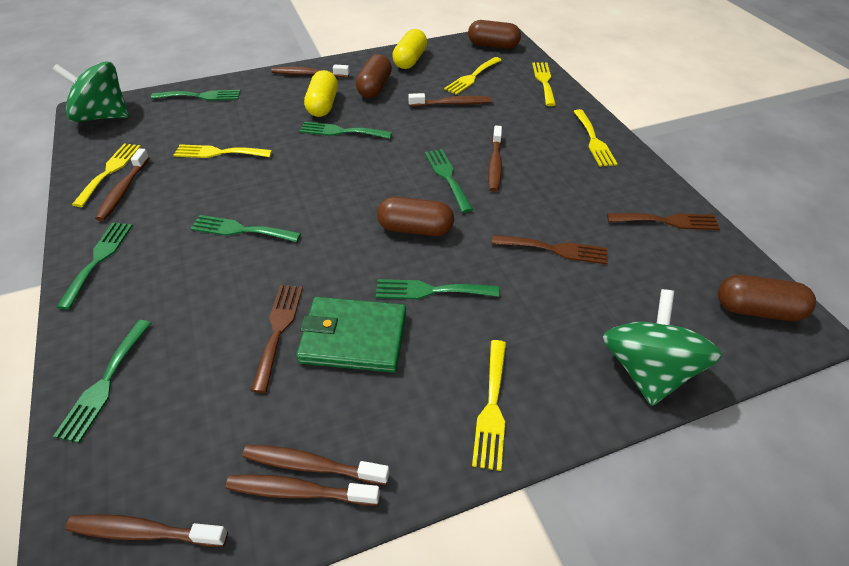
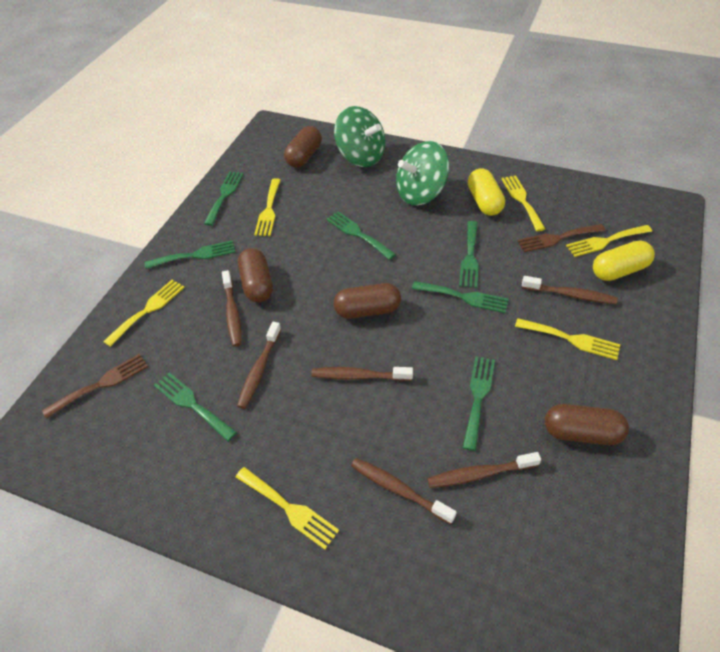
brown fork: [251,285,303,393] [492,235,607,264] [607,213,720,230] = 3 -> [42,354,148,419] [517,224,605,252] = 2
brown toothbrush: [66,514,228,547] [95,148,150,221] [226,474,380,506] [242,445,389,485] [271,65,349,77] [408,93,492,107] [488,126,502,192] = 7 -> [222,270,242,347] [237,322,281,409] [311,367,413,381] [351,458,457,524] [427,452,541,488] [522,276,617,304] = 6
green wallet: [296,297,406,373] = 1 -> none = 0

